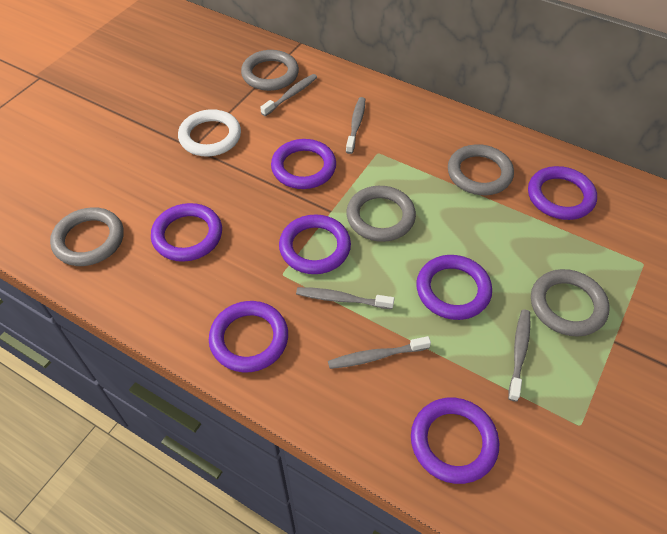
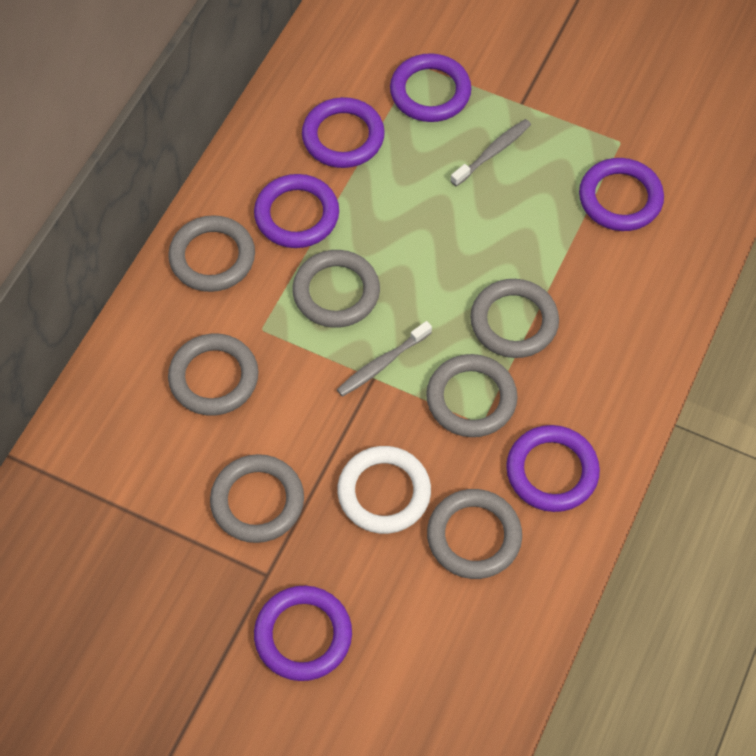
grey ring: [50,207,124,266] [241,50,299,91] [346,186,416,242] [448,144,514,195] [531,269,610,337] = 5 -> [168,215,255,292] [168,334,258,416] [210,454,304,543] [292,250,380,328] [426,354,518,437] [427,489,522,579] [470,279,559,358] = 7
grey toothbrush: [260,74,317,116] [296,287,394,309] [328,336,431,369] [346,97,365,154] [508,310,530,402] = 5 -> [337,321,432,397] [450,119,531,186] = 2
purple ring: [151,203,222,262] [209,301,288,372] [271,139,336,189] [279,214,351,274] [411,398,499,484] [416,255,492,320] [528,166,597,220] = 7 -> [254,174,339,248] [254,586,352,681] [302,97,385,168] [390,53,471,122] [506,425,600,512] [579,158,664,231] = 6

